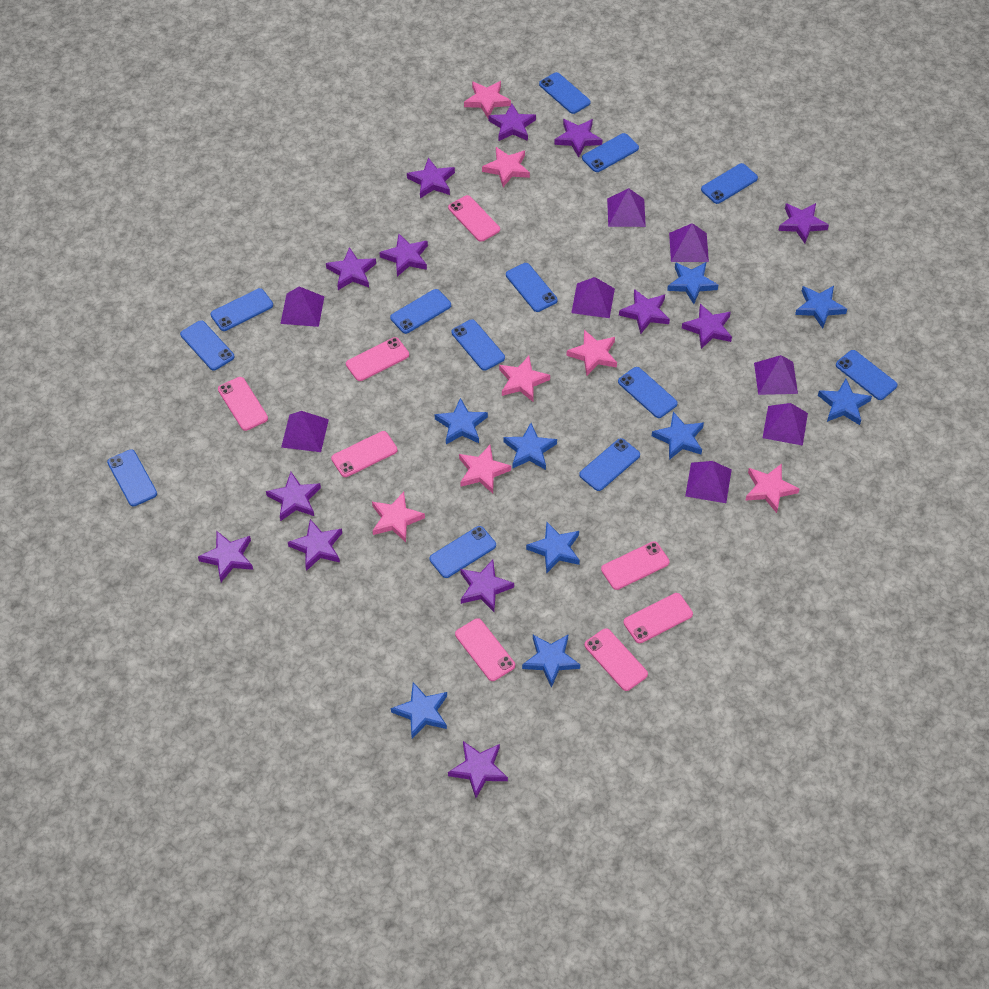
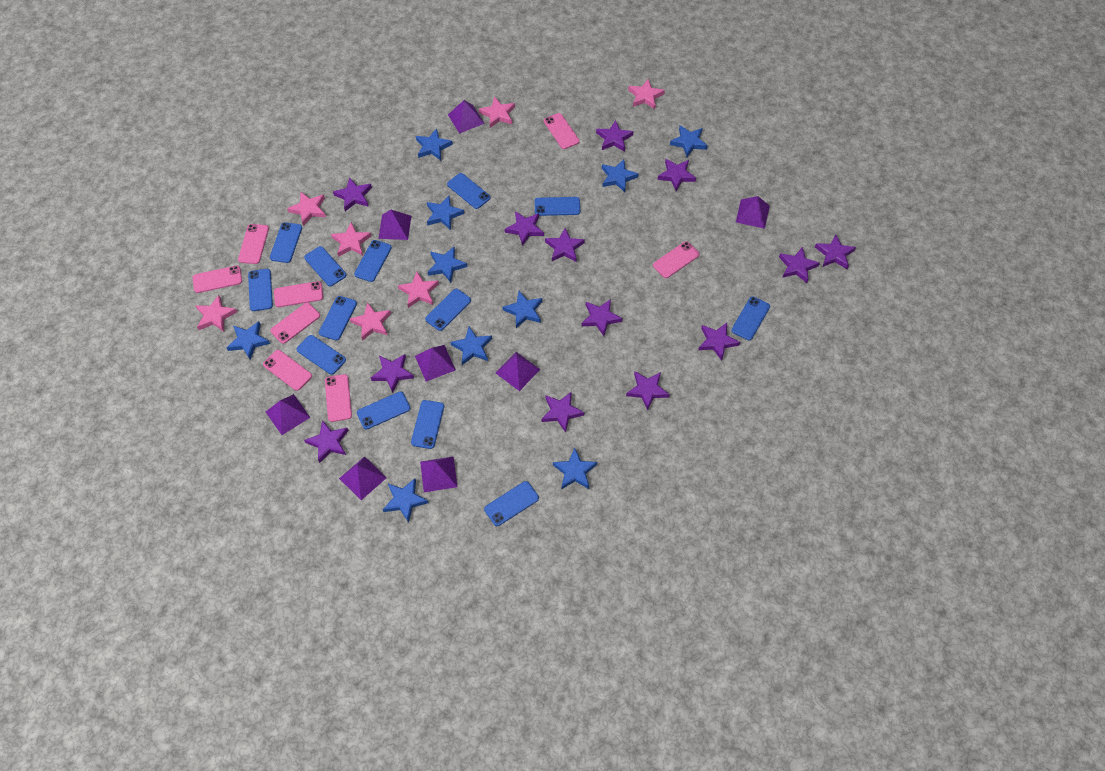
blue star: [391,682,447,739] [435,398,488,444] [503,423,557,470] [522,635,580,688] [526,522,580,573] [652,412,704,460] [667,262,718,304] [795,286,847,329] [818,379,872,425] = 9 -> [226,321,270,360] [383,478,428,523] [416,128,453,160] [427,196,464,230] [428,247,467,282] [450,327,492,365] [502,291,542,328] [553,448,597,489] [602,159,639,192] [670,126,708,157] = 10

